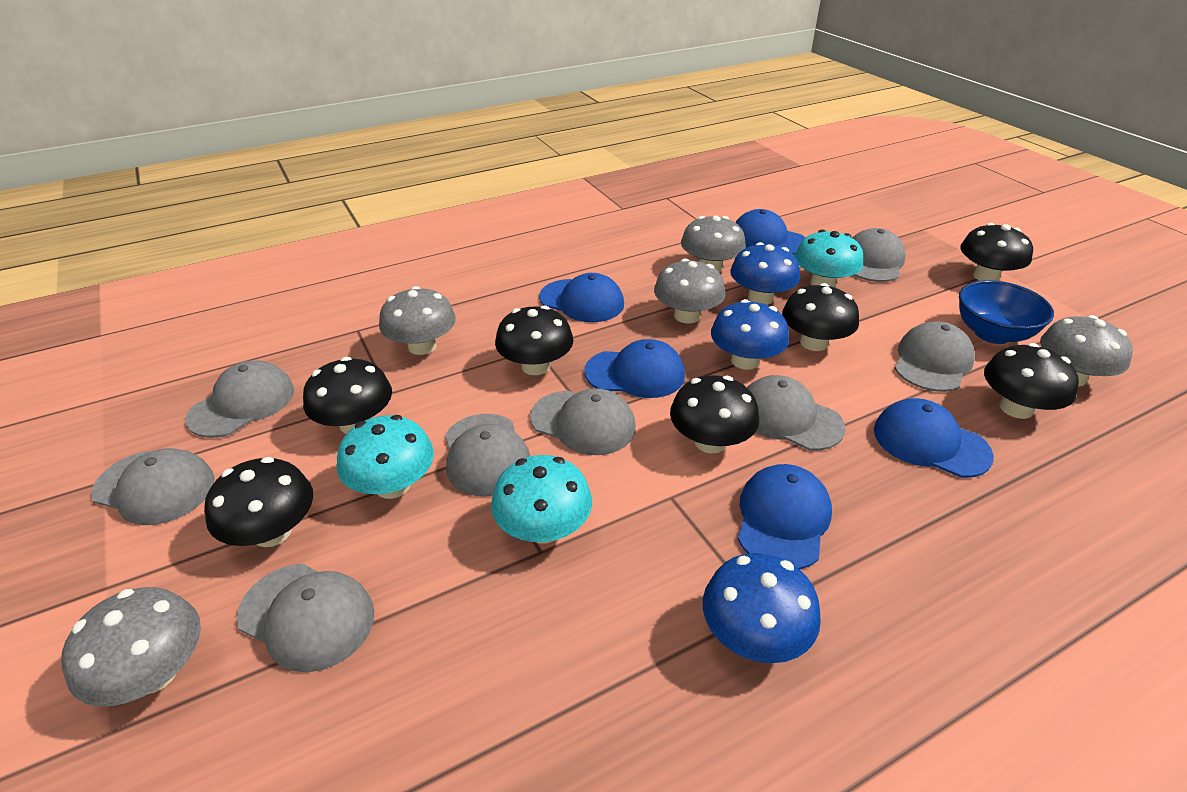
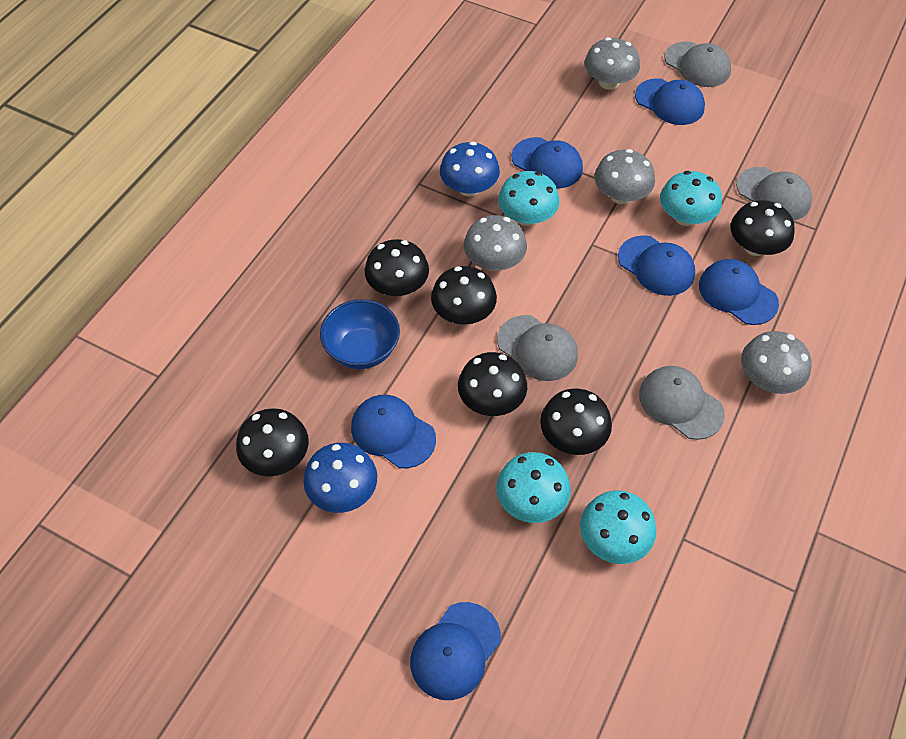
black mushroom: [204,457,313,547] [303,357,392,434] [495,305,573,375] [670,375,759,453] [782,283,859,351] [960,223,1033,281] [984,343,1079,419] = 7 -> [236,408,309,476] [365,239,429,296] [431,266,497,325] [458,352,527,416] [540,388,612,455] [731,200,795,256] = 6
blue cap: [539,273,624,322] [584,339,685,398] [735,209,805,255] [738,464,832,569] [874,398,994,478] = 5 -> [351,395,436,468] [410,602,501,700] [511,137,583,189] [618,235,695,296] [635,78,705,125] [699,259,779,325] = 6
blue mushroom: [703,553,821,663] [711,299,789,370] [730,242,800,305] = 3 -> [303,443,377,513] [440,141,500,197] = 2
grey cap: [91,448,215,525] [185,360,294,438] [237,564,374,672] [445,414,530,497] [530,388,636,455] [747,375,845,451] [852,228,906,282] [894,321,975,392] = 8 -> [497,315,578,381] [639,366,725,440] [665,41,731,87] [736,167,812,221] = 4
grey mushroom: [61,587,201,706] [379,286,456,355] [654,258,726,324] [681,216,746,272] [1040,315,1133,386] = 5 -> [464,215,527,271] [584,37,640,90] [594,149,655,204] [741,331,812,394] = 4
turquoise mushroom: [337,415,434,499] [491,455,592,544] [795,229,863,288] = 3 -> [496,452,571,523] [498,171,559,226] [580,490,656,564] [660,171,722,226] = 4

